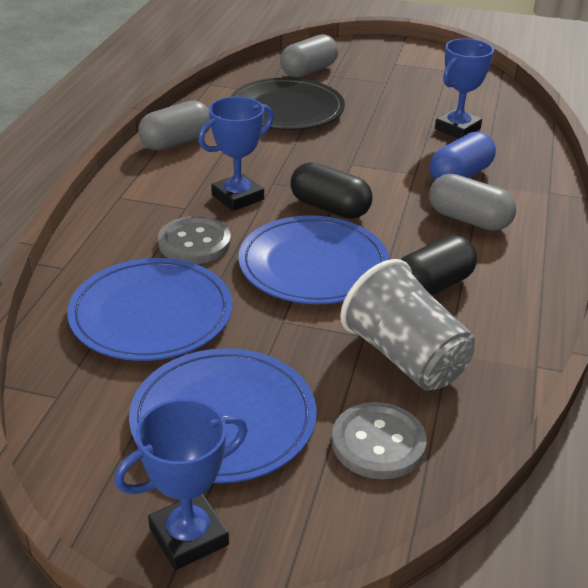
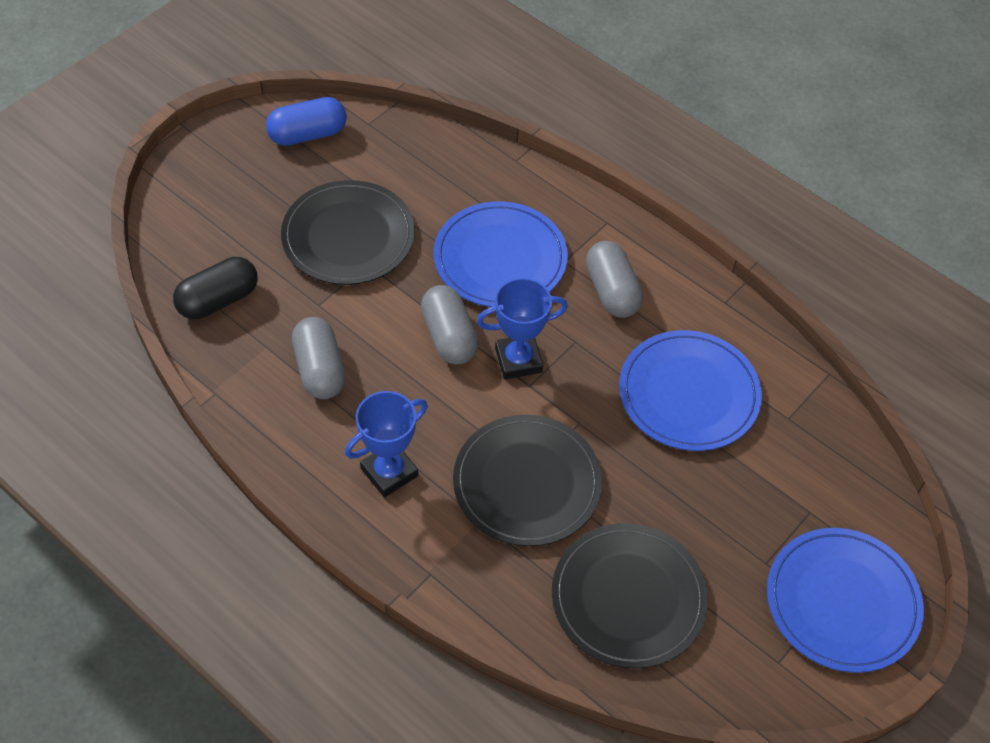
black capsule: [290,162,373,219] [400,235,477,296] = 2 -> [173,257,258,319] = 1
black plate: [231,78,345,130] = 1 -> [281,180,415,285] [453,415,602,546] [552,523,708,669] = 3
blue trophy: [114,399,248,570] [198,96,274,211] [435,39,494,138] = 3 -> [345,391,428,497] [477,278,568,379] = 2
grey button: [158,216,231,264] [332,402,427,479] = 2 -> none = 0
grey cup: [340,259,475,391] = 1 -> none = 0

